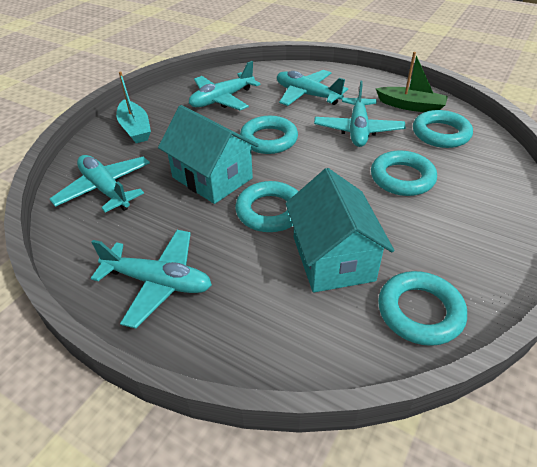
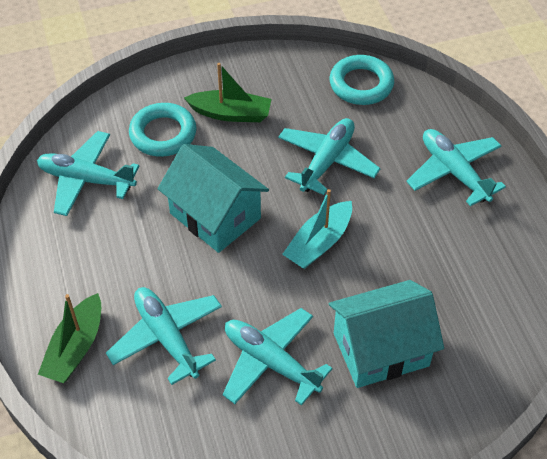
green boat: [376,52,448,112] = 1 -> [38,293,101,383] [184,63,271,122] = 2
turquoise ring: [235,181,299,232] [240,116,298,154] [371,150,437,196] [378,271,467,346] [413,110,473,148] = 5 -> [129,103,196,157] [330,55,394,105] = 2

